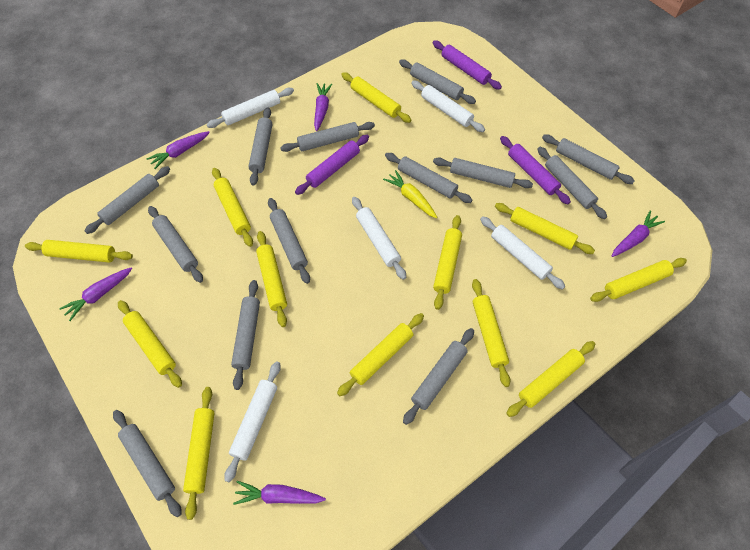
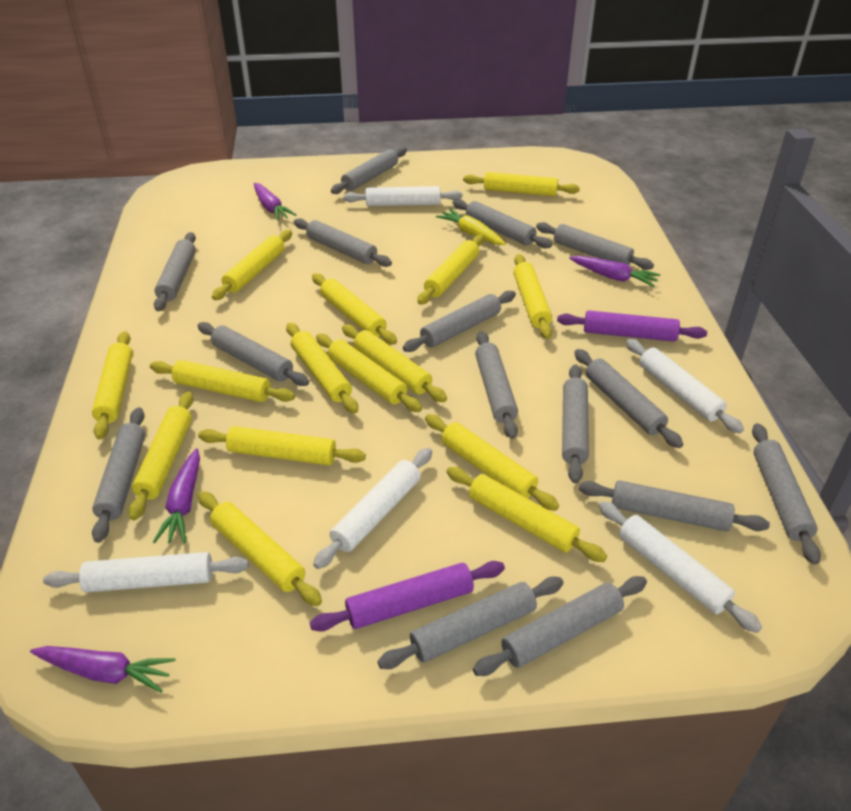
grey rolling pin: [85,166,170,234] [113,410,182,517] [148,206,203,283] [231,280,260,390] [248,107,273,185] [268,198,310,284] [280,122,375,152] [385,153,472,203] [399,59,476,104] [403,328,474,425] [433,157,533,188] [537,147,607,219] [542,135,635,184] = 13 -> [92,407,145,543] [154,232,196,311] [198,322,309,386] [294,218,392,267] [331,147,407,194] [377,576,564,669] [403,291,516,352] [453,199,552,248] [473,576,647,676] [475,331,518,439] [536,222,654,270] [562,364,589,483] [574,349,683,448] [579,480,770,532] [752,423,821,565] = 15
purple carrot: [59,268,132,321] [146,131,210,169] [233,481,326,505] [314,83,332,131] [612,211,665,257] = 5 -> [30,646,176,693] [153,448,200,543] [254,183,296,221] [569,256,660,287] = 4
purple rolling pin: [295,135,369,195] [433,41,502,90] [500,136,571,204] = 3 -> [310,561,505,632] [557,311,707,342] = 2
yellow rolling pin: [25,240,133,263] [118,300,182,388] [183,387,215,520] [212,168,253,247] [256,231,287,327] [337,313,424,396] [341,72,411,123] [433,215,462,310] [472,279,511,387] [495,203,595,254] [506,341,595,417] [590,258,687,302] = 12 -> [92,331,133,439] [128,391,194,520] [150,360,295,402] [198,426,366,466] [198,491,322,606] [212,230,292,300] [286,323,358,413] [312,273,397,345] [316,334,422,412] [342,324,447,402] [417,235,484,305] [425,414,559,511] [447,467,607,562] [463,172,580,196] [514,254,552,339] = 15

